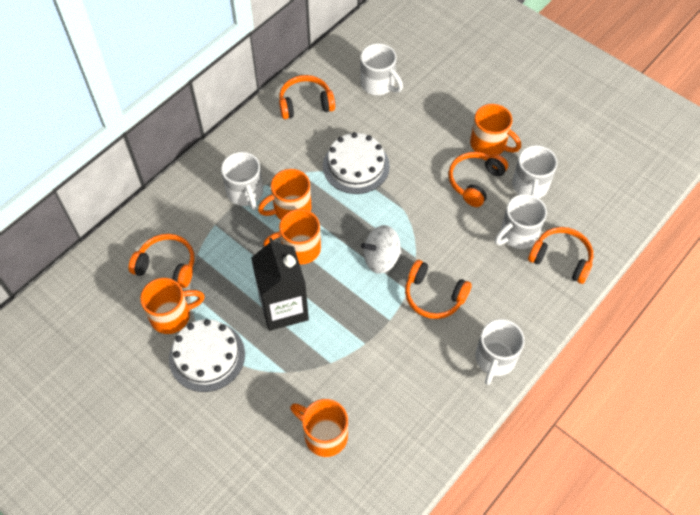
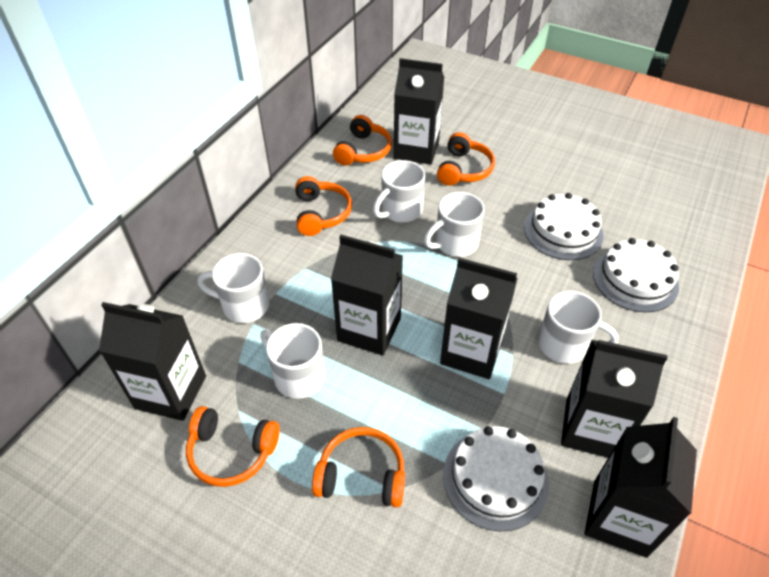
black carton: [251,238,309,331] = 1 -> [99,302,206,421] [331,235,403,356] [394,58,444,165] [440,258,518,379] [561,340,668,458] [585,417,697,558] = 6
orange mug: [140,278,205,334] [258,169,312,220] [263,209,321,264] [290,399,348,457] [470,104,521,155] = 5 -> none = 0
white cake: [169,319,245,392] [323,132,390,194] = 2 -> [443,426,549,532] [524,193,604,260] [593,238,679,312] = 3
white spinning top: [361,225,401,274] = 1 -> none = 0

